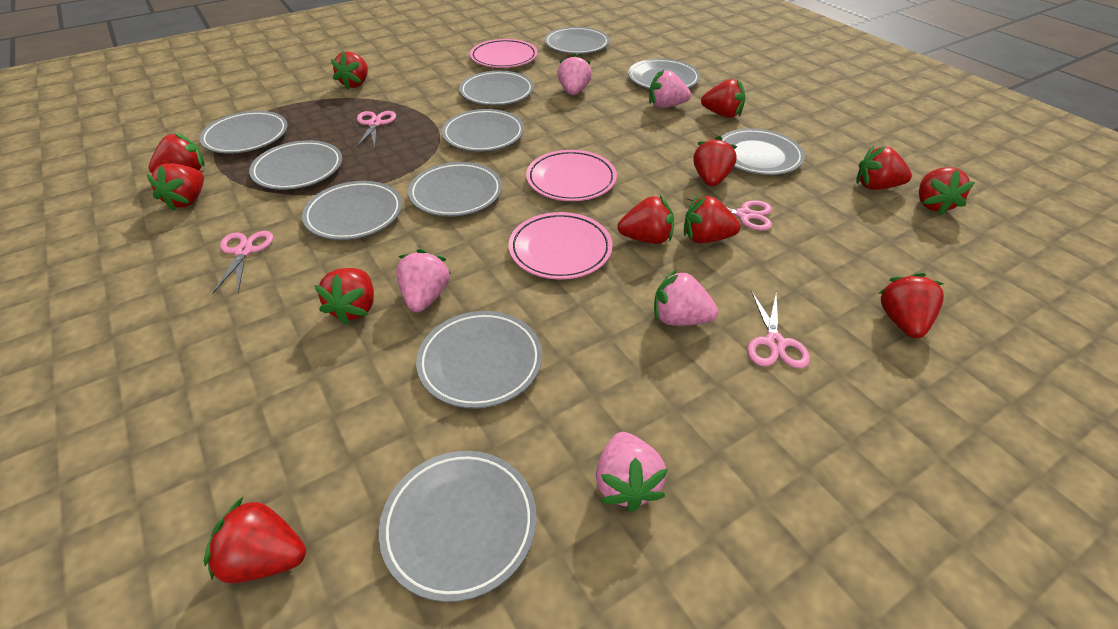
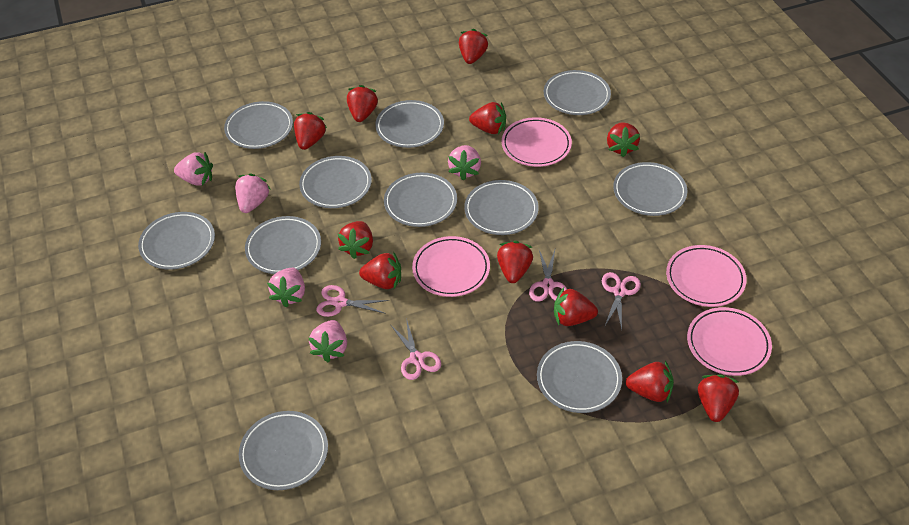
pink plate: [470,39,538,68] [509,212,613,280] [526,150,617,201] = 3 -> [412,236,490,297] [502,117,572,167] [666,245,747,307] [687,307,772,376] = 4
red strawberry: [146,163,204,211] [149,133,205,173] [204,497,306,583] [314,268,374,325] [331,51,368,90] [618,196,674,244] [684,195,741,243] [693,136,737,186] [701,79,745,118] [856,146,912,190] [878,273,944,338] [919,167,975,215] = 12 -> [294,112,327,150] [338,221,373,259] [347,85,378,122] [359,253,401,289] [459,29,488,64] [469,102,506,134] [497,241,533,283] [554,287,598,326] [607,122,640,157] [626,361,674,402] [698,375,739,422] = 11

